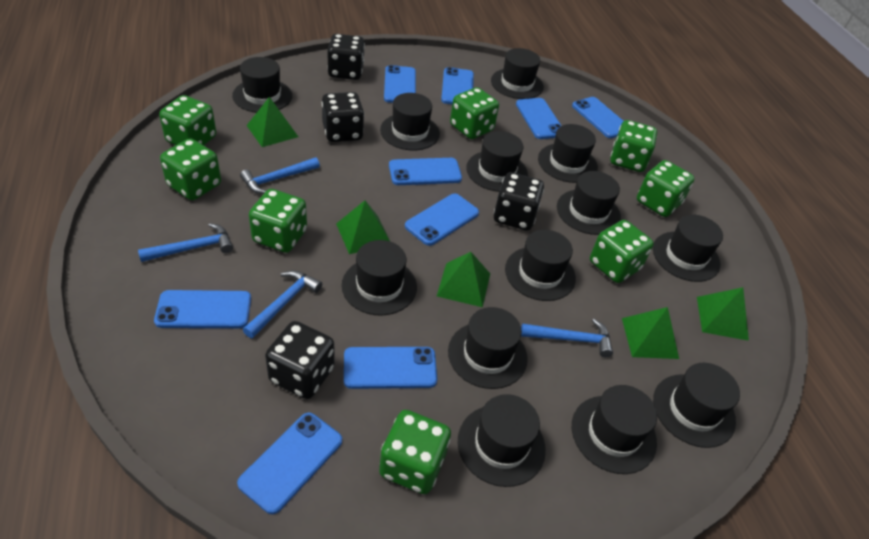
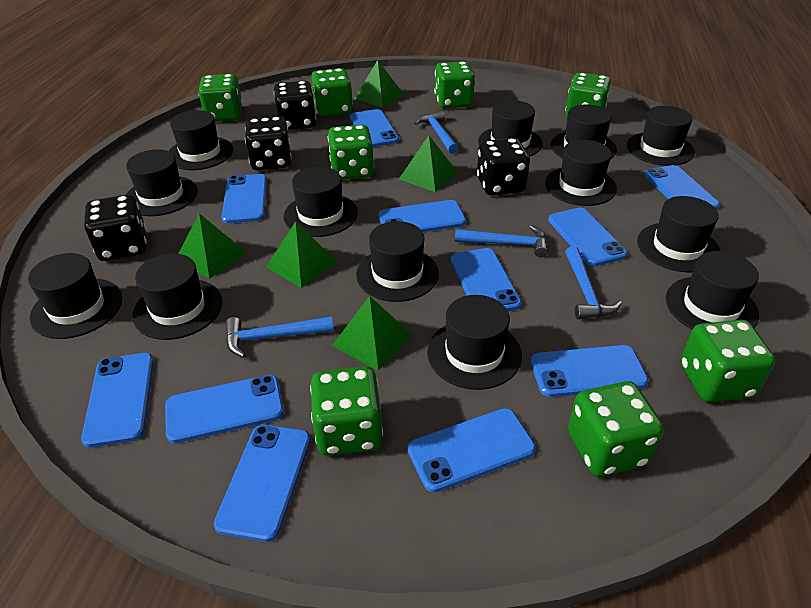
blue phone: [154,290,251,328] [237,413,342,514] [344,347,437,389] [384,65,416,103] [389,158,462,185] [405,194,479,246] [441,67,474,104] [516,98,561,139] [572,97,623,138] = 9 -> [81,353,154,447] [165,375,284,443] [214,424,311,542] [222,174,267,223] [350,109,399,147] [378,200,466,232] [407,408,536,493] [451,248,522,311] [530,345,648,397] [548,208,627,266] [644,165,720,210] = 11

